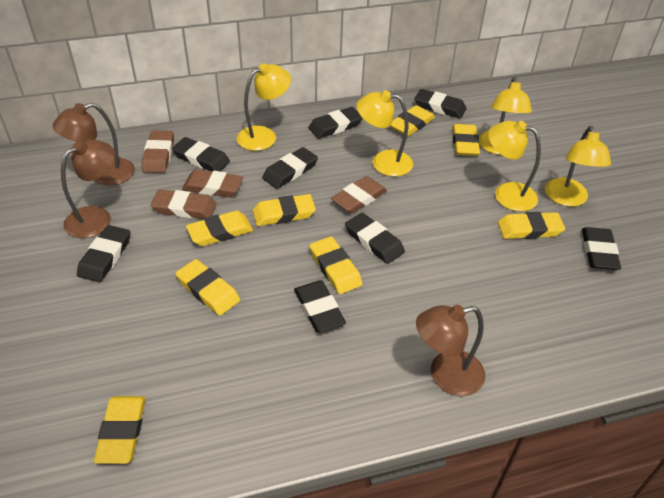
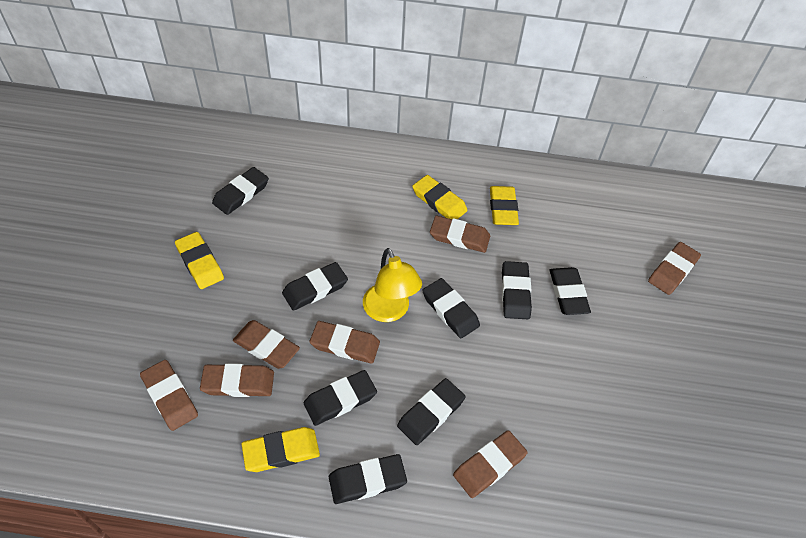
brown eraser: [142,131,174,173] [151,189,217,219] [182,169,243,197] [331,176,387,214] = 4 -> [140,360,198,431] [200,363,274,397] [233,320,300,369] [310,321,380,363] [430,216,490,253] [453,430,528,498] [648,242,701,295] = 7
brown lamp: [52,103,135,186] [61,139,115,238] [416,305,485,396] = 3 -> none = 0
yellow eraser: [94,396,146,464] [176,259,240,316] [186,211,253,246] [253,194,316,226] [309,236,362,294] [390,105,435,136] [453,124,480,156] [498,212,565,239] = 8 -> [175,232,224,289] [242,427,320,472] [412,175,468,219] [490,186,519,225] = 4
yellow lamp: [236,63,291,151] [357,90,413,177] [479,77,532,155] [488,121,541,211] [545,126,611,206] = 5 -> [363,248,422,322] = 1

